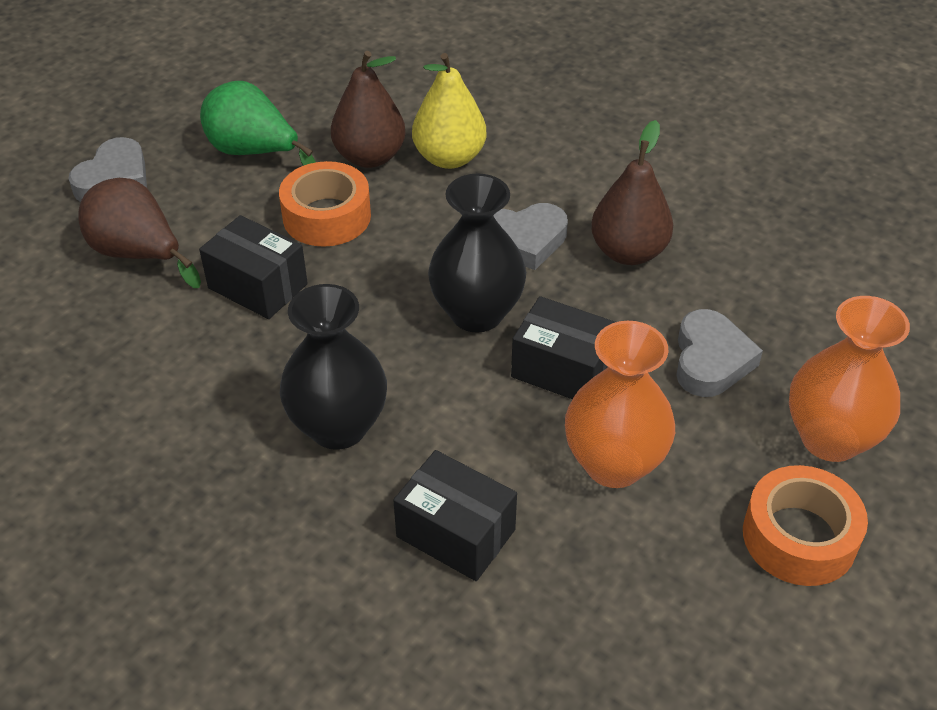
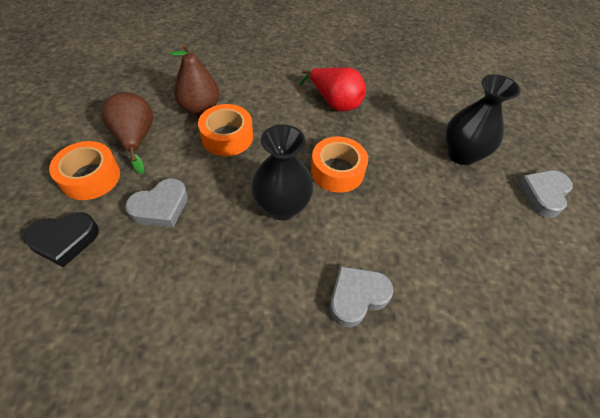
black box: [199,215,308,319] [393,450,517,581] [511,296,615,399] = 3 -> none = 0
black heart: none = 0 -> [23,212,99,267] = 1
brown pear: [78,178,201,288] [331,51,406,168] [591,120,673,265] = 3 -> [101,92,153,174] [170,43,220,115] = 2
green pear: [200,81,316,166] = 1 -> none = 0
orange tape: [279,161,371,247] [743,465,868,586] = 2 -> [49,141,120,200] [198,104,253,156] [311,137,368,193] = 3
orange vase: [565,321,675,488] [789,296,910,462] = 2 -> none = 0
red pear: none = 0 -> [300,67,366,112] = 1
yellow pear: [412,53,487,169] = 1 -> none = 0

